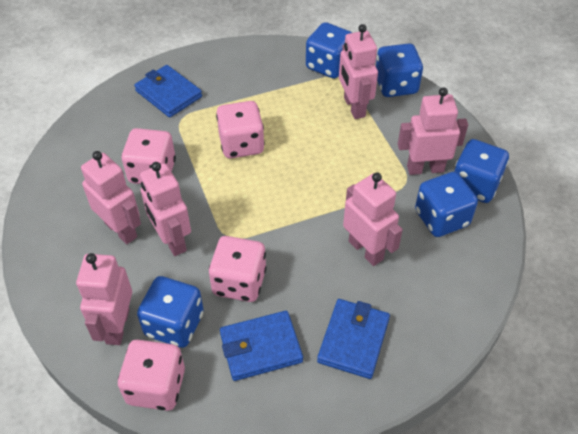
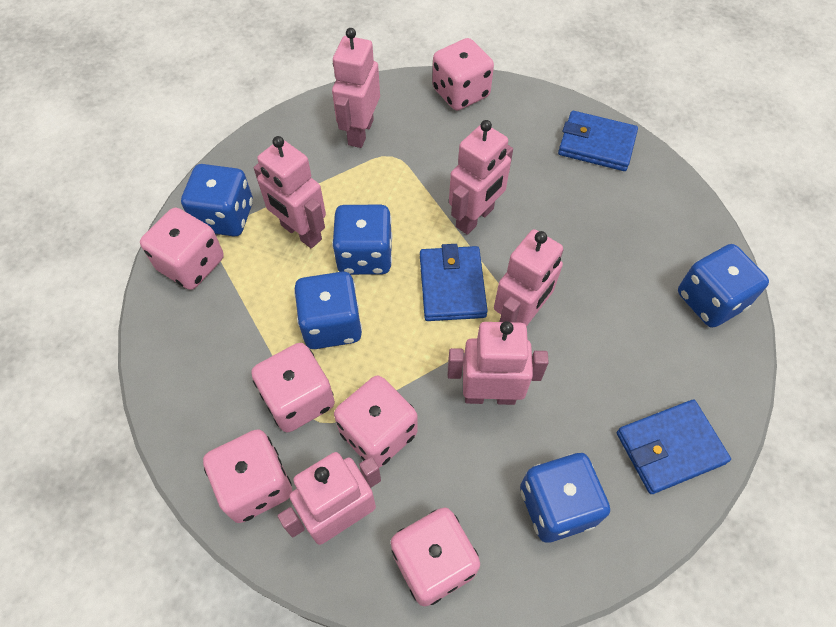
pink dice: [118,340,185,411] [122,128,176,184] [209,236,267,302] [216,101,265,158] = 4 -> [140,208,224,290] [203,429,292,523] [251,343,335,432] [334,376,417,468] [391,507,480,606] [432,38,494,111] = 6

